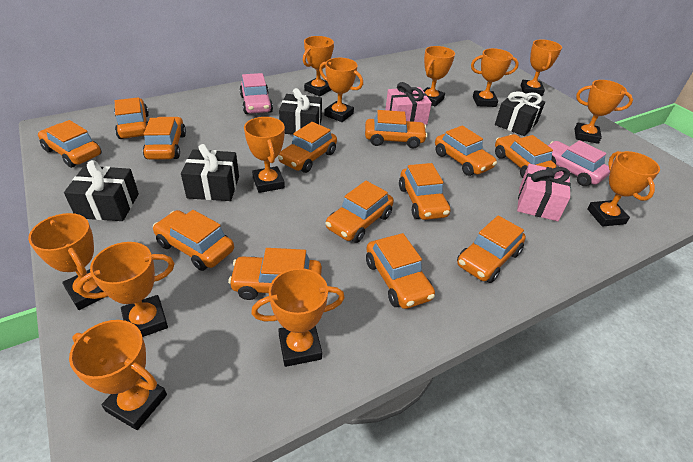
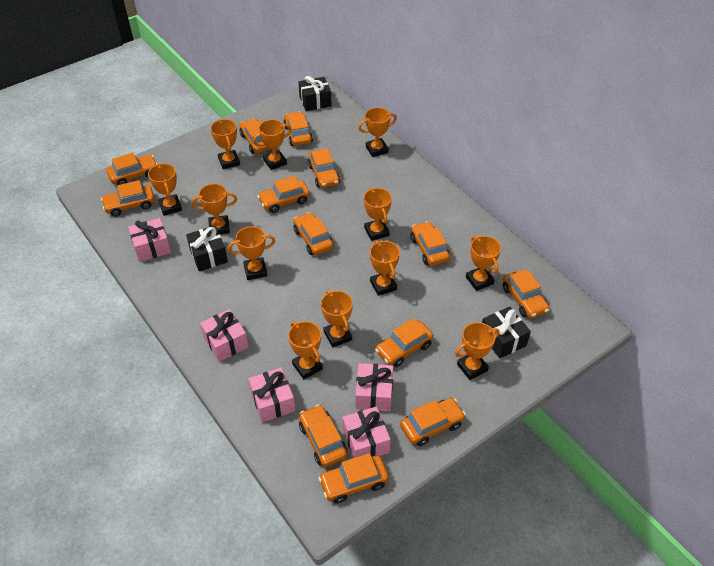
black gift: [64,160,139,221] [181,144,239,201] [279,88,322,135] [495,91,545,136] = 4 -> [186,226,228,271] [299,76,332,111] [482,307,531,358] = 3
pink car: [239,73,273,114] [548,140,610,186] = 2 -> none = 0
pink gift: [385,82,432,125] [517,164,571,221] = 2 -> [129,218,171,262] [200,309,248,362] [248,367,295,422] [343,406,391,458] [355,363,393,412] = 5

